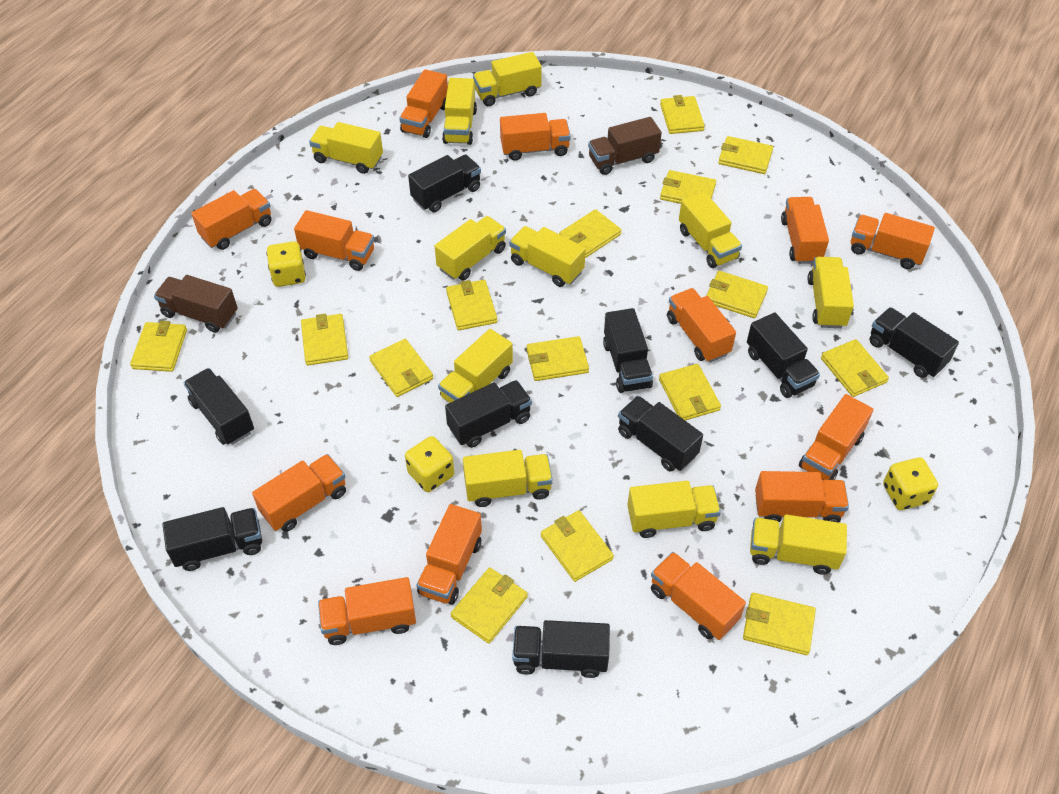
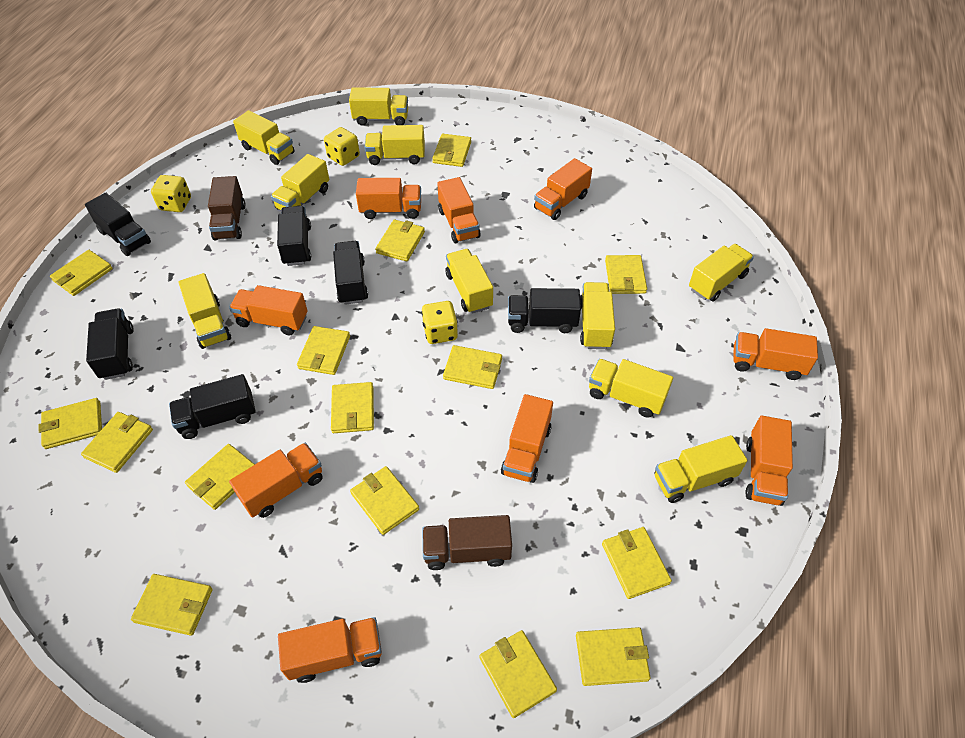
black truck: [162,507,262,571] [184,368,254,445] [408,154,481,212] [445,380,532,448] [512,620,610,678] [603,308,653,393] [618,396,703,472] [747,312,820,398] [869,307,959,378] = 9 -> [85,193,151,256] [86,308,133,380] [169,374,256,439] [277,206,311,266] [333,241,368,305] [508,288,581,333] = 6
orange truck: [191,189,272,250] [252,454,346,532] [294,210,374,271] [318,577,416,645] [399,69,448,138] [416,504,482,605] [500,113,571,161] [651,552,746,640] [667,288,736,362] [755,471,849,523] [781,197,829,264] [799,394,873,480] [851,213,935,269] = 13 -> [229,285,308,335] [229,443,323,518] [278,617,382,683] [356,178,421,219] [437,177,481,243] [501,394,553,483] [534,158,592,220] [733,328,818,380] [745,416,793,506] = 9
yellow truck: [309,122,383,174] [435,216,506,281] [438,329,513,403] [442,78,477,145] [463,450,553,507] [473,52,542,106] [509,226,586,287] [627,481,721,538] [679,191,742,268] [750,514,847,575] [807,257,854,328] = 11 -> [178,273,231,349] [233,110,295,165] [271,154,329,210] [349,87,408,126] [365,125,425,165] [445,249,493,314] [580,282,615,349] [589,359,673,418] [654,435,748,503] [689,244,754,301] = 10

